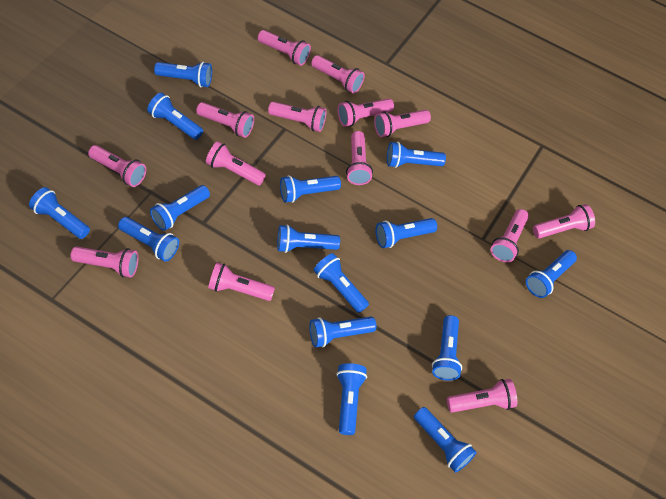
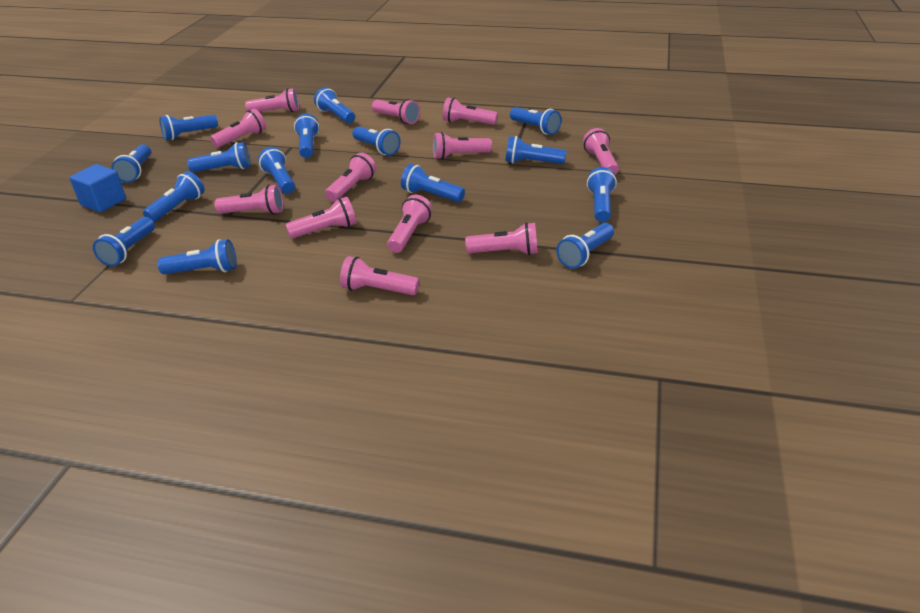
blue cube: none = 0 -> [70,164,126,212] = 1
pink flashlight: [71,246,138,278] [88,145,146,187] [196,102,254,138] [206,141,266,185] [208,263,275,301] [258,30,311,66] [268,101,326,132] [311,55,365,93] [338,98,394,127] [346,131,373,185] [374,110,431,137] [447,379,517,413] [490,209,529,262] [533,204,595,239] = 14 -> [210,109,266,148] [215,185,284,214] [245,88,299,112] [285,197,357,239] [325,153,376,202] [340,256,419,295] [372,99,420,124] [387,195,432,253] [433,132,492,159] [443,98,498,125] [465,222,538,255] [583,128,619,175] = 12

